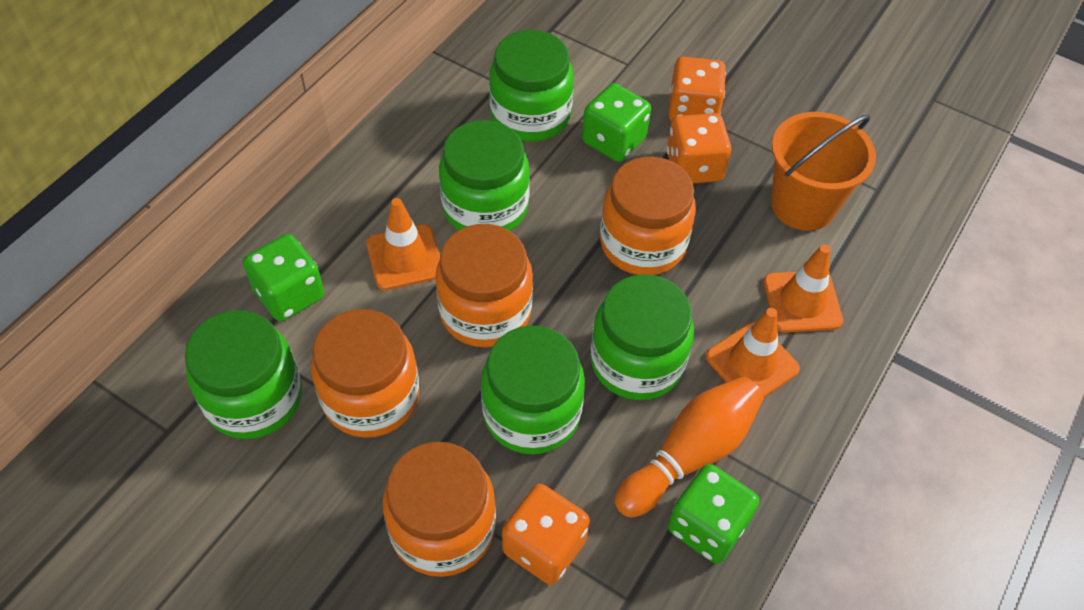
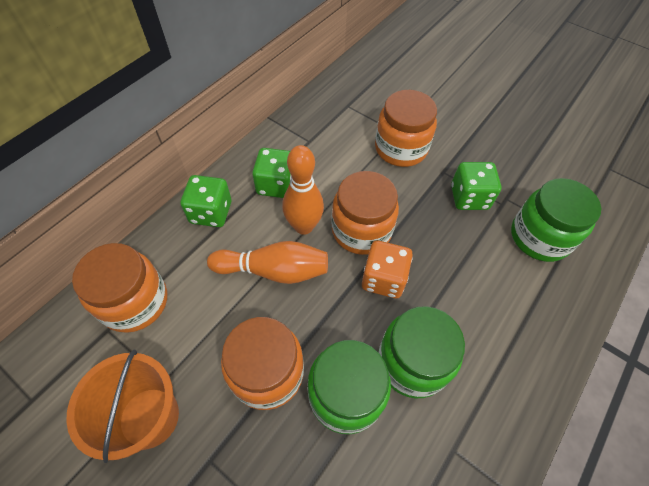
green jar: [185,310,302,439] [439,120,530,231] [481,325,585,454] [489,30,574,142] [590,274,694,400] = 5 -> [308,340,391,434] [378,306,465,398] [511,178,601,262] = 3
orange bowling pin: [615,376,764,518] = 1 -> [207,241,328,284] [282,145,324,235] = 2
orange dice: [502,484,590,585] [667,113,731,183] [668,57,726,121] = 3 -> [362,240,413,298] = 1
orange traffic cone: [366,198,440,290] [706,308,800,397] [764,244,843,333] = 3 -> none = 0

